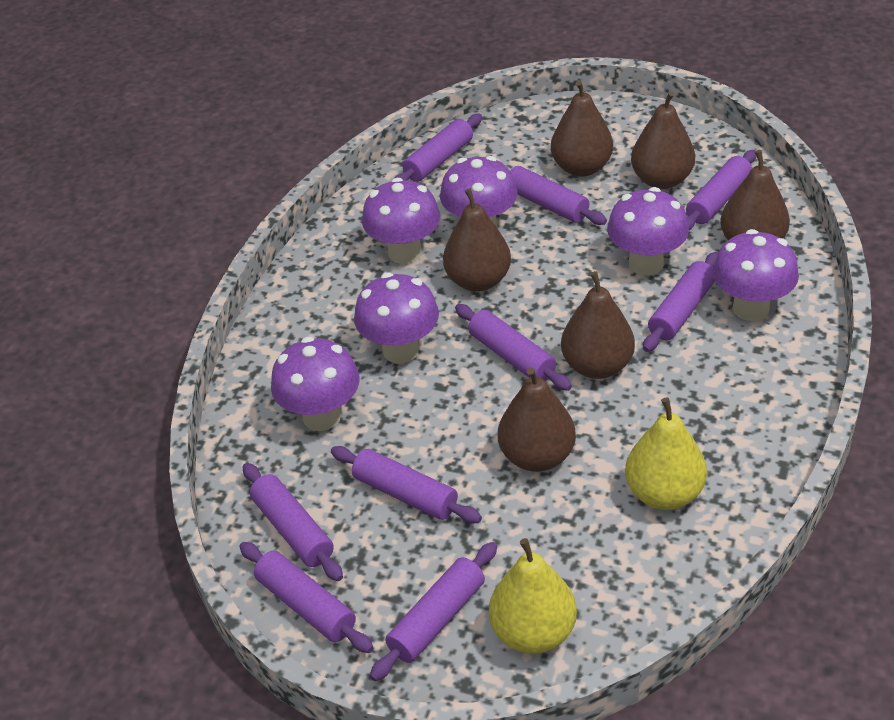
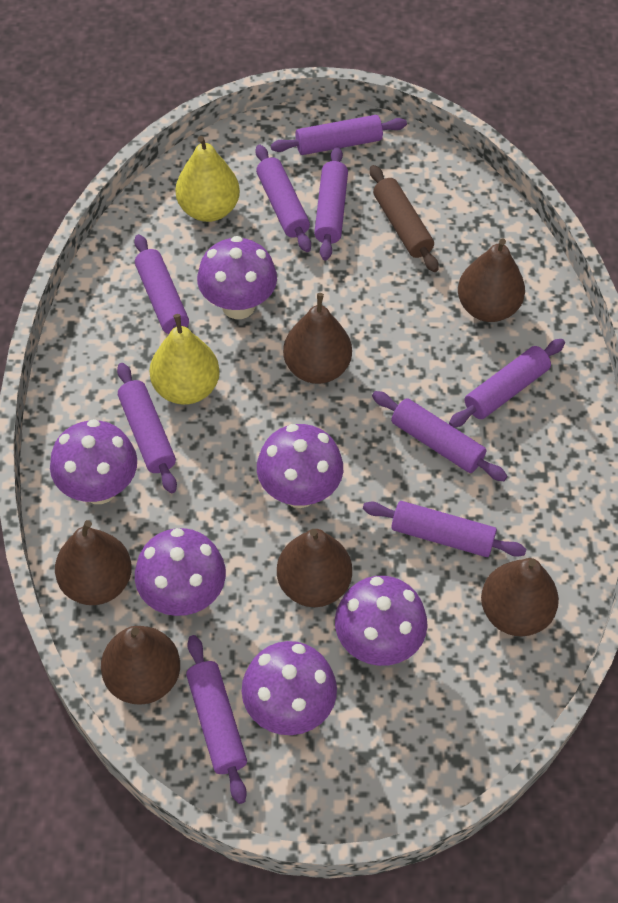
brown rolling pin: none = 0 -> [370,165,439,272] = 1

